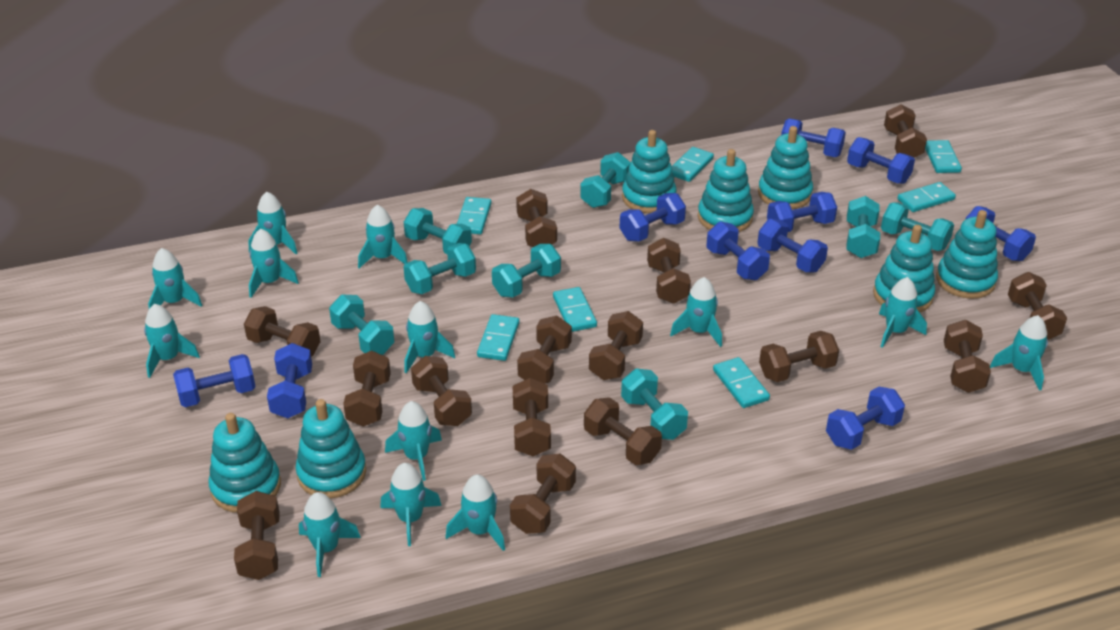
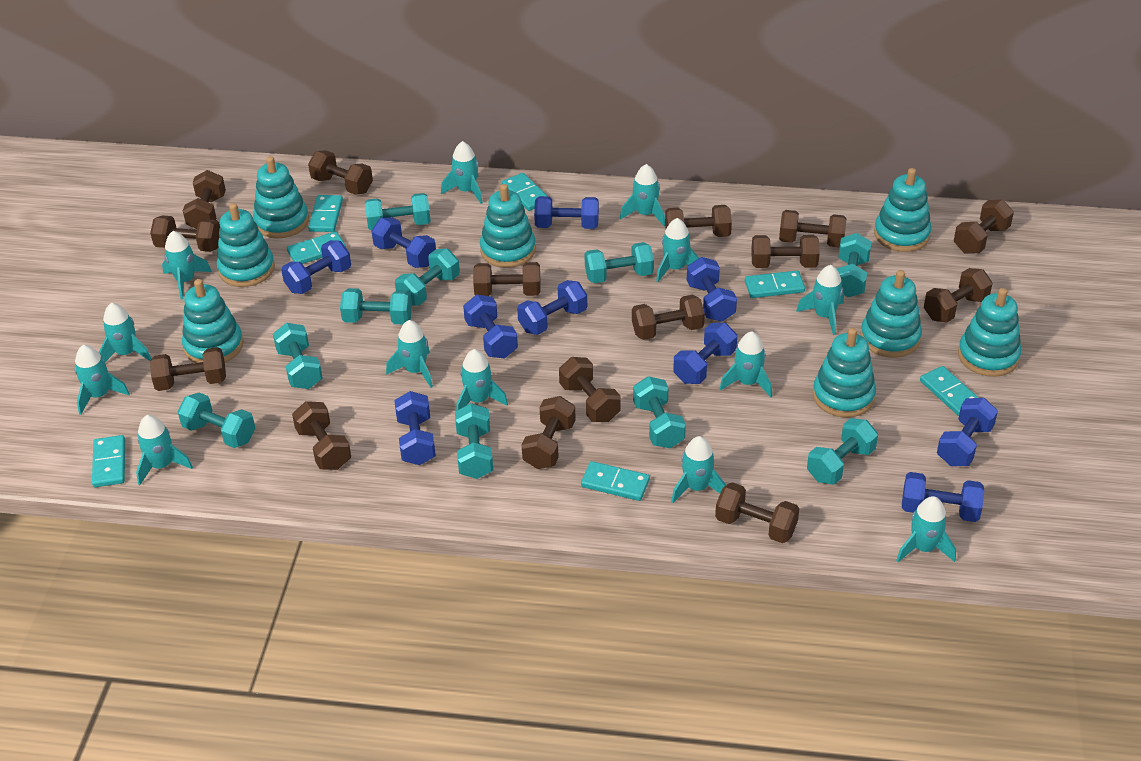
turquoise dumbbell: [329,294,394,355] [404,208,472,254] [404,243,476,294] [492,244,561,297] [580,152,631,208] [621,368,688,440] [847,196,880,258] [881,202,954,251] = 8 -> [178,393,255,448] [273,323,323,389] [340,288,412,324] [365,193,431,230] [395,248,460,306] [455,403,493,479] [584,242,654,283] [633,376,686,448] [807,418,878,485] [836,233,871,297] = 10
turquoise stacking toy: [209,413,281,513] [296,399,366,498] [622,130,677,213] [698,149,754,232] [758,126,813,209] [873,225,935,313] [936,210,998,299] = 7 -> [182,279,244,363] [217,203,275,287] [253,156,309,239] [480,184,536,268] [813,328,876,418] [860,270,922,358] [874,168,932,252] [958,288,1021,377] = 8

